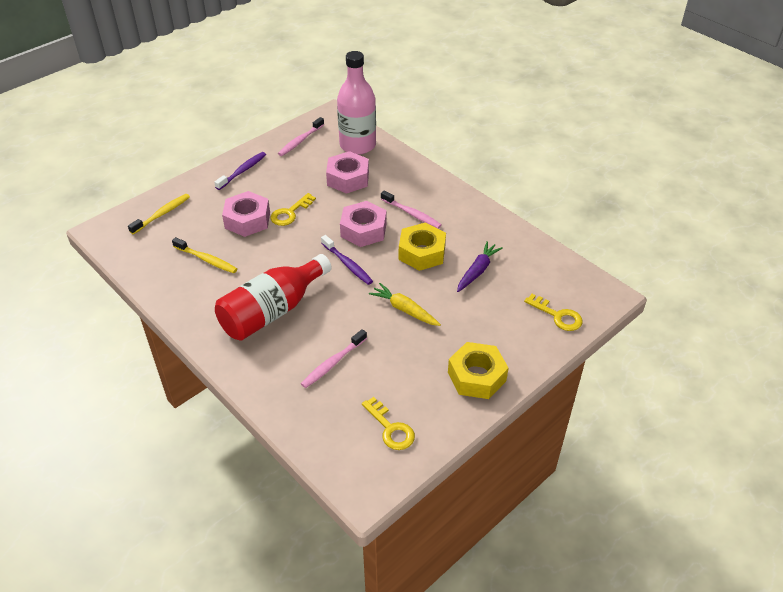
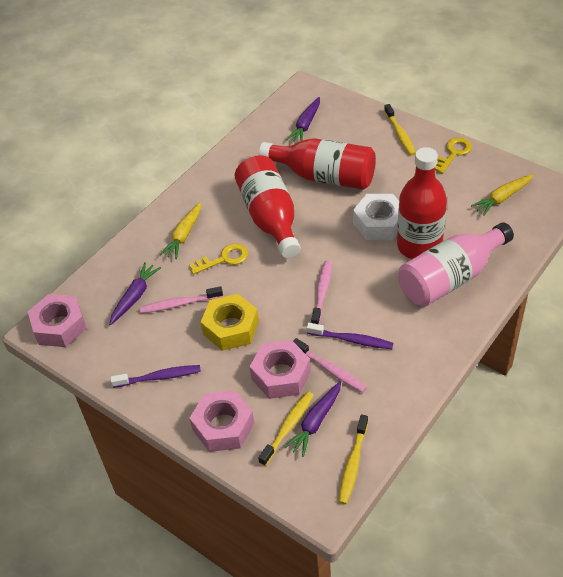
purple carrot: [457,241,503,292] = 1 -> [109,262,161,325] [284,381,341,457] [286,97,320,142] = 3
red bottle: [215,254,332,341] = 1 -> [234,155,301,258] [259,138,376,190] [397,147,447,259] = 3
white nut: none = 0 -> [353,194,399,240] = 1
yellow carrot: [369,283,441,326] = 1 -> [160,202,201,259] [471,174,533,216] = 2
yellow key: [271,193,316,226] [362,397,415,450] [524,294,583,331] = 3 -> [189,244,248,275] [435,138,472,174] = 2
yellow nut: [399,222,446,271] [448,342,509,399] = 2 -> [201,294,259,351] = 1
yellow toothbrush: [128,194,190,234] [172,237,237,273] = 2 -> [258,391,314,466] [338,415,368,504] [384,104,416,156] = 3

